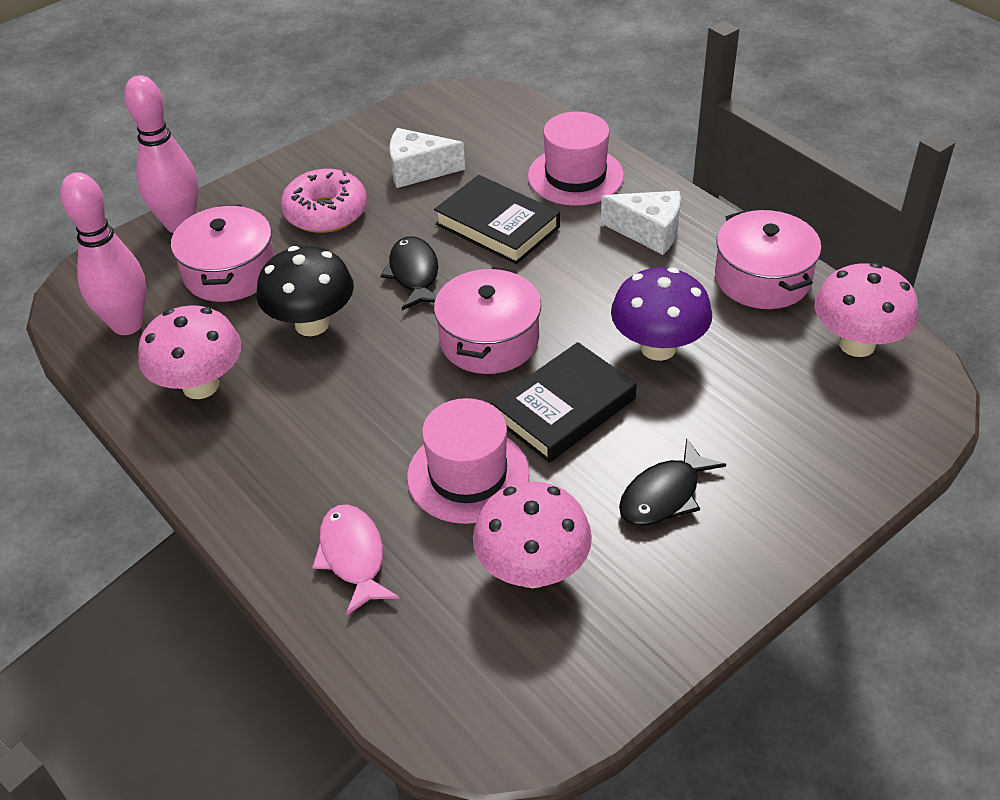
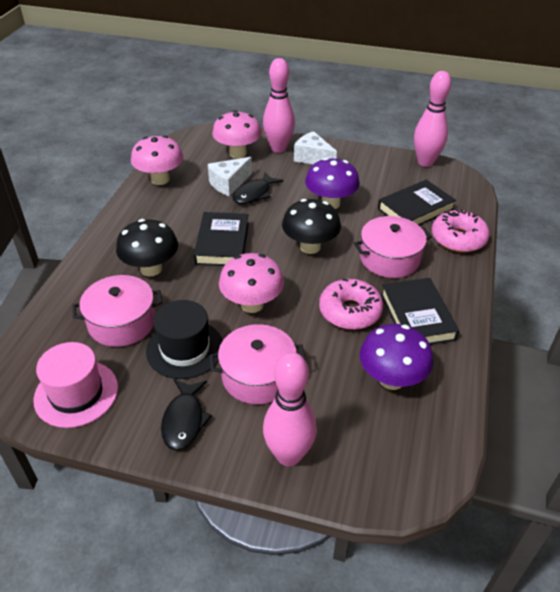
black book: [434,175,560,264] [491,342,637,463] = 2 -> [194,212,249,266] [378,180,456,226] [381,278,459,345] = 3
black hat: none = 0 -> [146,300,223,379] = 1
black mushroom: [256,246,354,336] = 1 -> [116,219,178,277] [282,199,341,254] = 2
pink bowling pin: [61,172,146,335] [124,75,198,233] = 2 -> [263,58,295,153] [263,352,317,466] [414,71,451,167] = 3
pink donut: [281,169,367,233] = 1 -> [319,278,383,330] [432,209,490,252] = 2
pink fish: [312,504,400,616] = 1 -> none = 0
pink hat: [407,398,529,524] [528,111,624,206] = 2 -> [34,342,118,428] = 1
purple mushroom: [611,267,712,361] = 1 -> [305,158,360,209] [360,324,433,390] = 2

